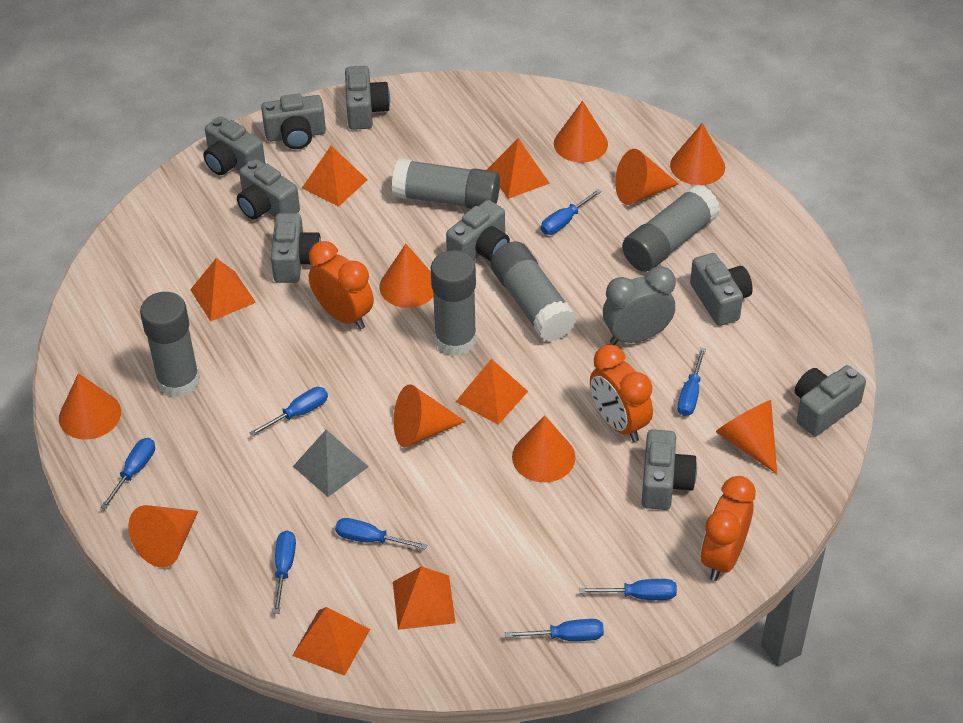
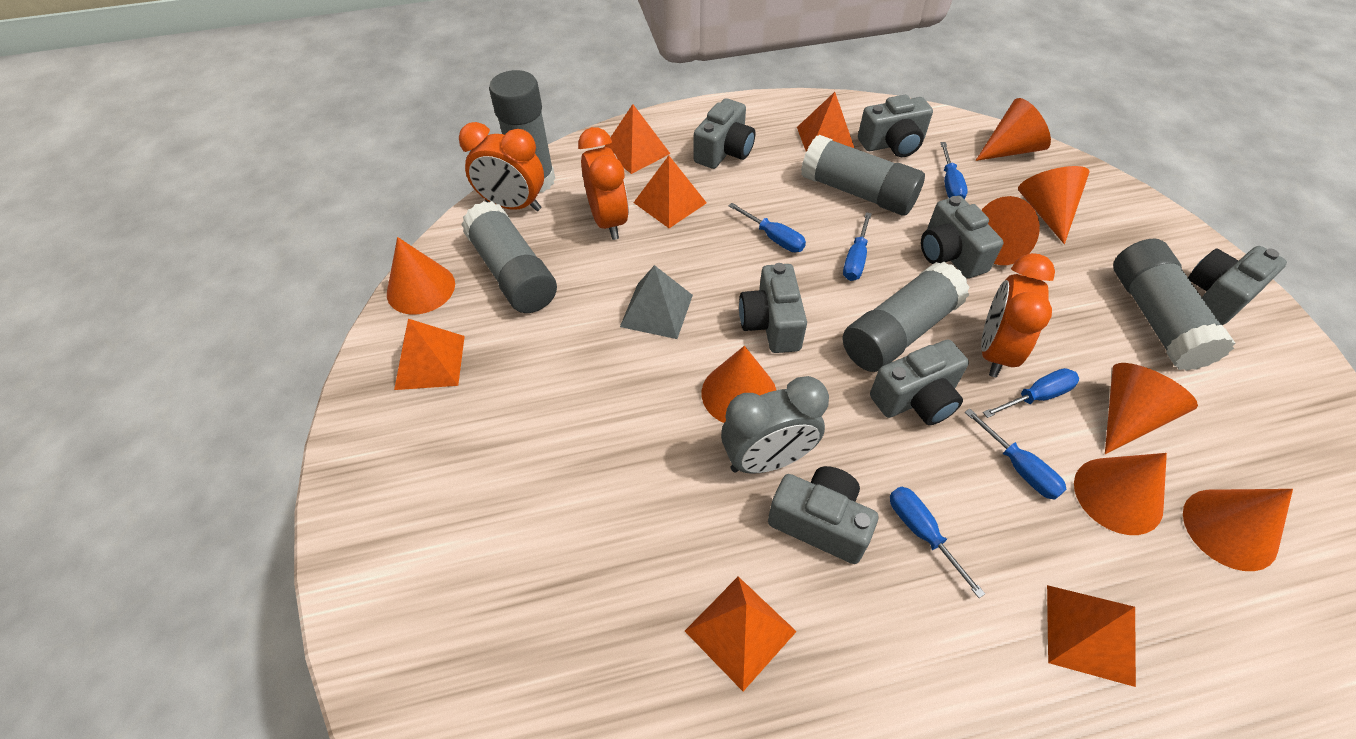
blue screwdriver: [101,438,155,510] [250,387,328,437] [273,531,296,614] [335,518,427,550] [505,619,604,641] [541,189,602,235] [579,579,677,600] [677,348,706,416] = 8 -> [728,203,806,252] [843,212,872,281] [890,487,985,598] [940,142,968,199] [965,408,1066,500] [983,368,1079,418] = 6
grey camera: [203,116,265,175] [237,159,300,220] [261,94,326,149] [271,213,321,283] [345,66,390,130] [446,200,510,261] [641,429,697,510] [690,253,753,326] [795,365,866,436] = 9 -> [693,98,755,169] [739,263,807,353] [768,466,878,564] [858,95,933,157] [870,340,969,425] [921,196,1004,278] [1188,246,1287,325] = 7
orange cone: [59,373,121,440] [128,505,198,567] [379,244,434,308] [393,384,466,447] [512,415,576,483] [554,101,608,163] [615,149,679,205] [670,123,725,185] [716,400,777,474] = 9 -> [387,237,455,315] [702,346,776,423] [975,98,1051,161] [981,196,1040,265] [1018,166,1090,244] [1074,453,1167,535] [1105,363,1198,454] [1183,489,1293,571] = 8

